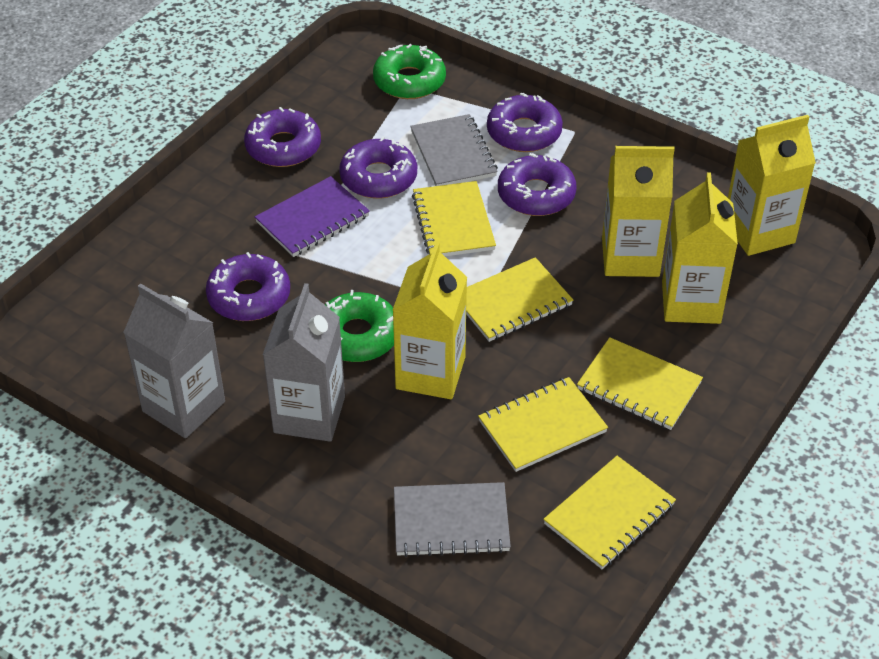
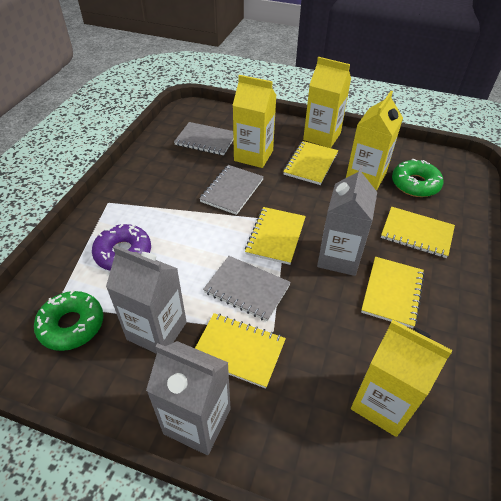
grey carton: [123,283,225,438] [263,283,345,442] = 2 -> [106,245,187,354] [146,341,231,455] [317,165,377,276] = 3
grey notebook: [394,482,511,557] [410,114,498,186] = 2 -> [174,122,234,155] [199,165,264,215] [203,256,291,322] = 3
purple donut: [206,252,290,321] [244,107,321,167] [339,136,417,199] [487,93,563,152] [498,153,576,216] = 5 -> [92,224,151,271] = 1
purple notebook: [255,176,370,257] = 1 -> none = 0

